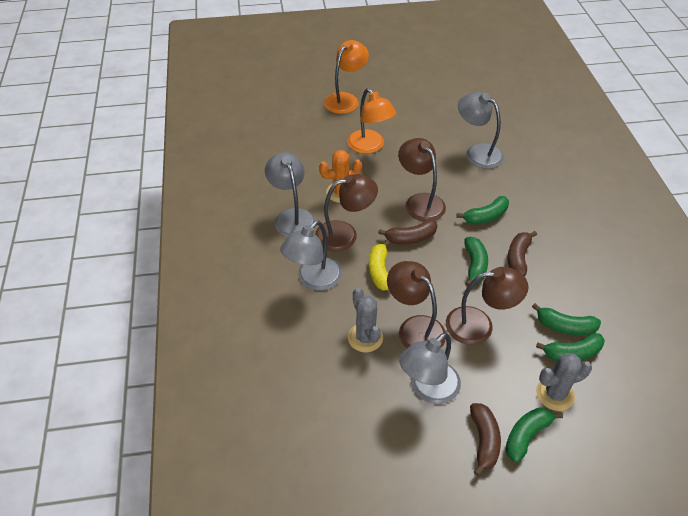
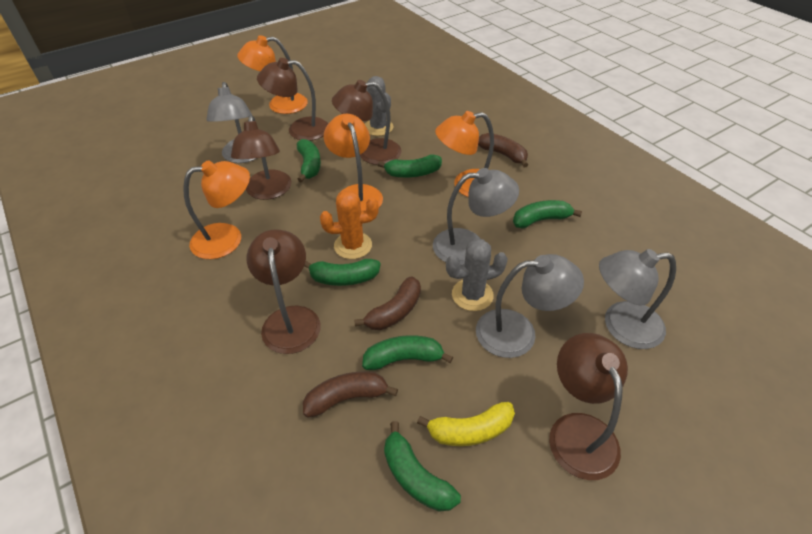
brown lamp: [315,174,378,251] [387,261,446,348] [398,138,446,221] [446,267,528,345] = 4 -> [231,115,292,200] [247,229,321,354] [257,58,328,141] [332,80,401,165] [549,333,628,480] = 5
green banana: [456,196,509,224] [464,237,488,287] [505,407,563,463] [532,303,601,335] [536,333,605,361] = 5 -> [297,139,321,182] [304,259,381,286] [362,335,453,370] [378,155,442,178] [384,421,461,512] [513,200,582,229] = 6
orange lamp: [324,40,369,114] [347,88,396,154] = 2 -> [183,160,250,259] [237,35,308,114] [324,114,383,211] [435,111,494,197] = 4

